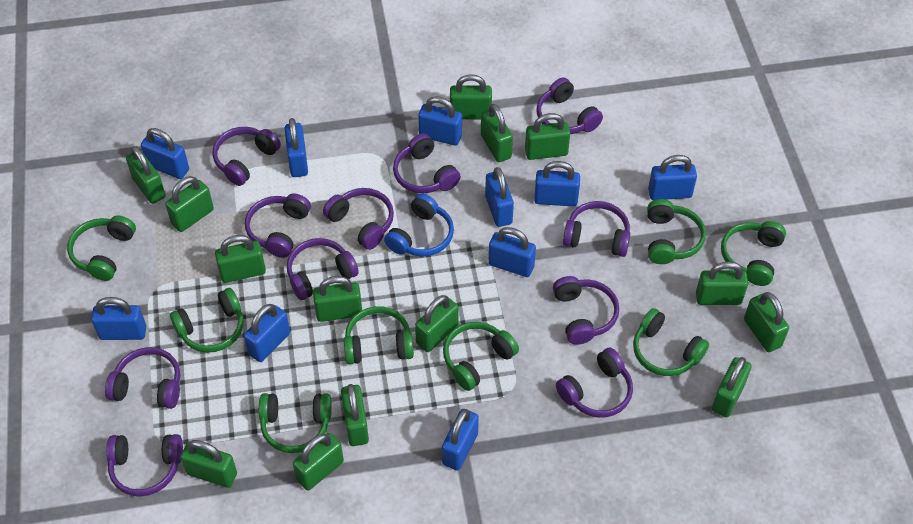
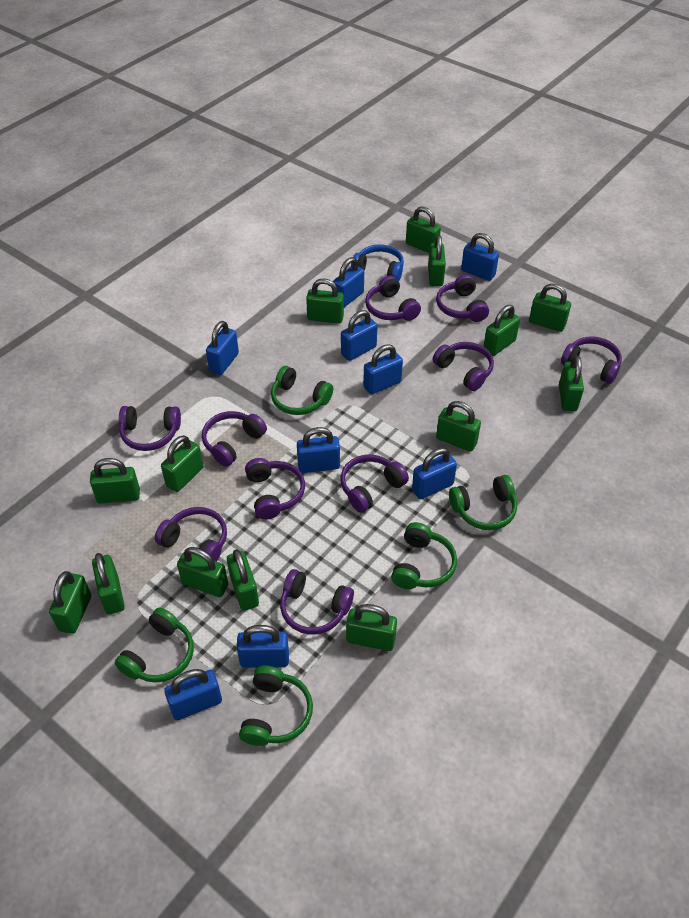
blue padlock: [91,297,146,340] [141,128,189,179] [244,304,290,362] [285,118,308,177] [418,96,462,146] [442,409,479,471] [485,167,514,227] [488,227,536,277] [534,161,580,207] [648,155,697,200] = 10 -> [164,669,222,720] [206,321,239,375] [237,625,289,668] [297,427,340,473] [333,257,364,307] [341,310,378,361] [363,344,403,395] [412,448,457,499] [461,233,499,281] = 9
green headphones: [67,215,136,281] [170,288,243,353] [259,393,332,453] [344,306,414,365] [443,322,519,391] [633,308,709,376] [647,199,706,264] [721,221,786,286] = 8 -> [115,608,194,683] [239,666,313,746] [271,366,333,415] [391,522,457,589] [449,475,517,530] = 5
purple headphones: [105,347,180,409] [106,434,183,497] [212,127,281,186] [245,194,311,258] [287,238,359,300] [323,188,394,250] [393,133,461,193] [537,78,603,134] [553,276,619,345] [556,348,633,417] [563,201,630,257] = 11 -> [119,406,181,451] [155,507,227,561] [202,411,267,467] [245,458,305,520] [280,569,354,635] [340,454,409,513] [365,275,421,321] [433,342,494,391] [436,274,489,322] [561,336,622,384] = 10

